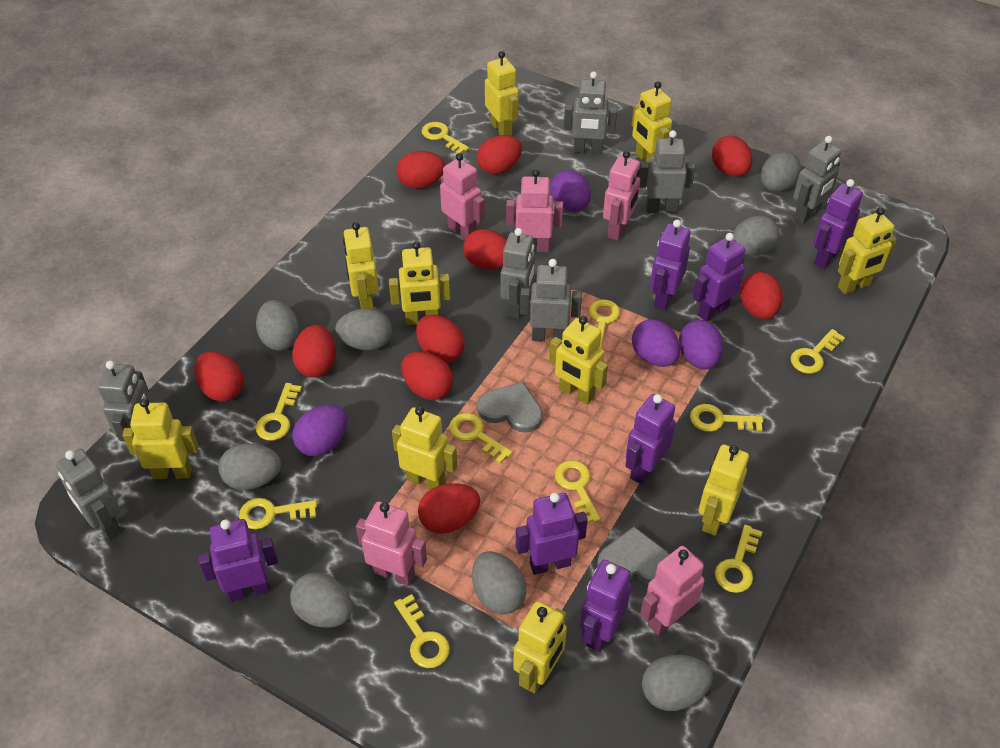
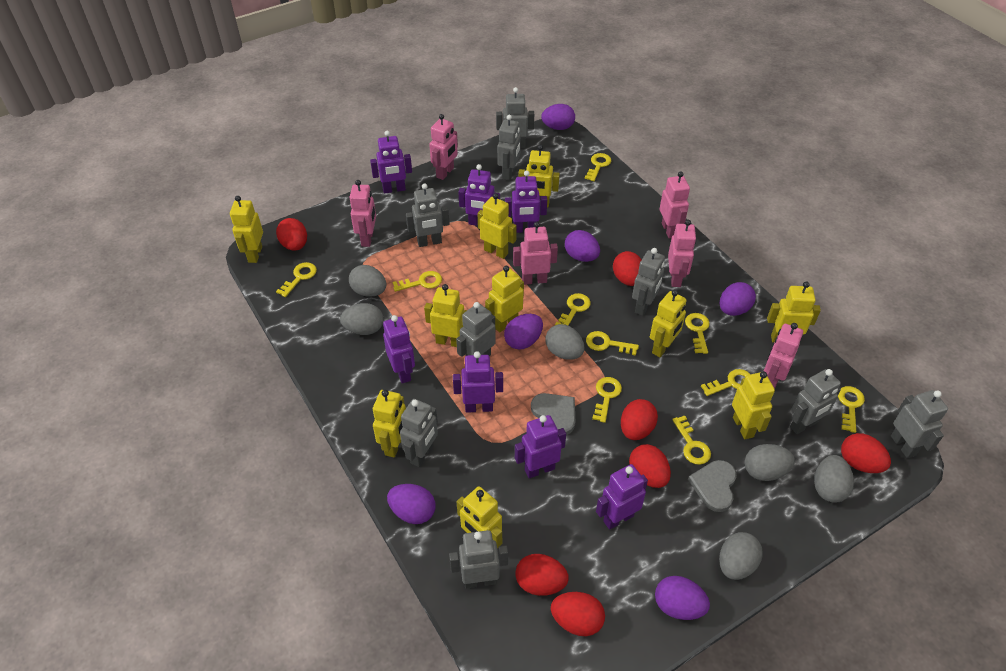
grey egg: [218,443,281,490] [256,300,300,351] [290,572,352,628] [335,308,392,351] [472,551,526,614] [642,654,713,711] [732,216,779,256] [761,152,801,192] = 8 -> [340,303,383,335] [349,265,387,297] [545,324,585,360] [719,532,763,580] [745,444,795,481] [814,455,854,503] = 6
grey robot: [56,449,121,539] [98,361,152,450] [501,228,535,319] [520,259,582,341] [564,71,617,154] [639,130,696,213] [793,136,841,224] = 7 -> [400,399,438,467] [406,183,450,247] [449,530,508,589] [456,302,495,357] [496,87,534,148] [497,115,521,181] [632,248,665,316] [790,369,841,434] [891,390,948,458] = 9
pink robot: [356,501,427,586] [440,153,485,239] [506,169,563,252] [603,151,640,241] [640,546,705,635] = 5 -> [349,180,376,247] [429,114,458,180] [513,222,558,285] [660,171,690,239] [668,220,696,287] [764,323,803,388] = 6
purple egg: [292,404,347,456] [550,170,591,212] [632,319,680,367] [679,320,723,369] = 4 -> [387,484,436,524] [504,314,543,350] [541,104,575,130] [565,230,600,262] [655,576,710,620] [720,282,756,316] = 6
red egg: [194,351,244,402] [292,325,336,378] [397,151,446,189] [401,351,453,400] [416,315,465,363] [418,483,480,534] [463,229,507,269] [477,135,522,175] [712,136,752,176] [740,272,783,319] = 10 -> [276,218,307,251] [515,554,569,596] [551,592,605,636] [613,251,641,286] [621,399,658,440] [629,444,671,488] [841,433,891,473] = 7

